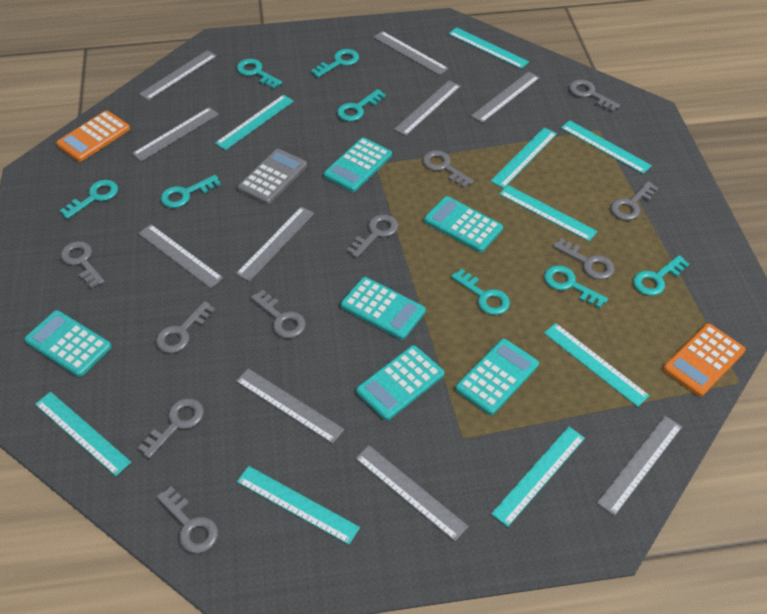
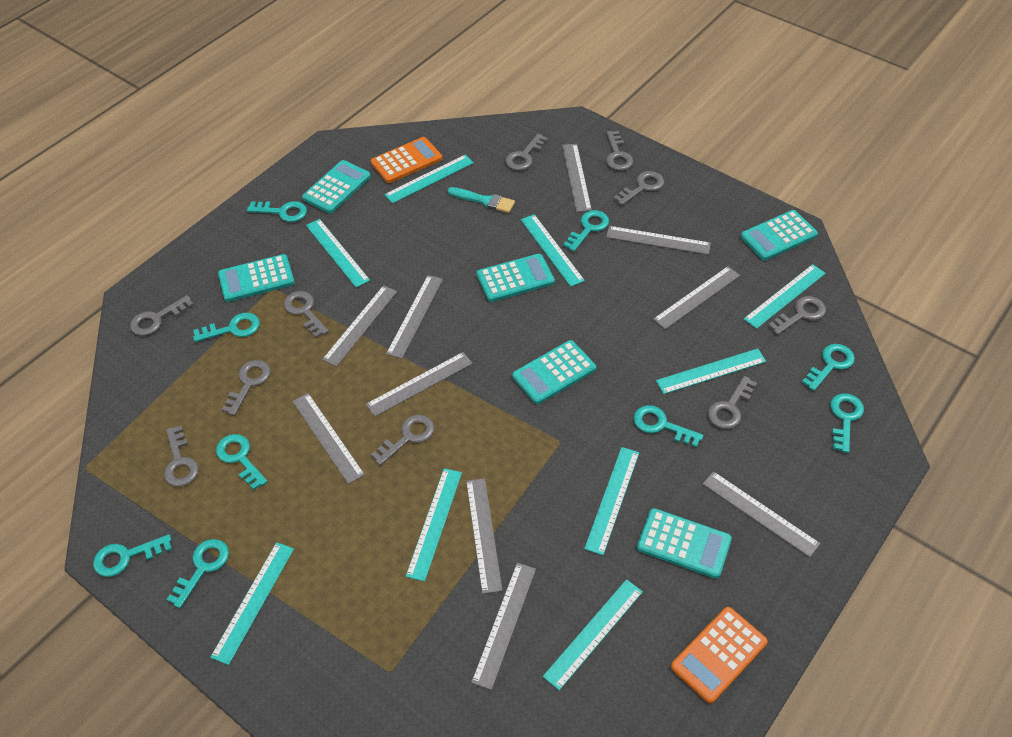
grey calculator: [237,149,307,204] = 1 -> none = 0
turquoise brush: none = 0 -> [448,187,515,213] = 1
turquoise key: [60,180,118,219] [161,175,221,208] [237,59,282,89] [311,49,359,78] [337,89,386,121] [451,269,510,315] [544,265,608,308] [633,255,689,296] = 8 -> [93,534,172,577] [167,539,229,608] [193,313,260,342] [216,434,268,490] [247,201,307,222] [563,210,609,252] [634,405,703,447] [802,344,855,391] [830,393,864,453] = 9

